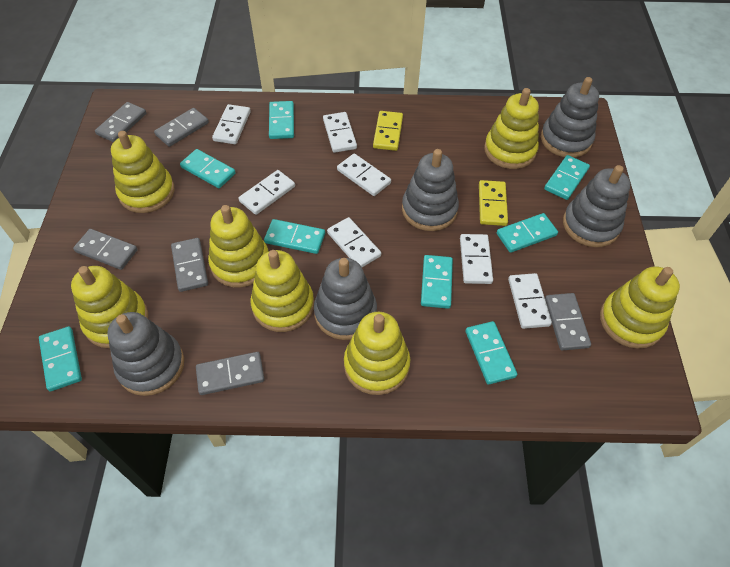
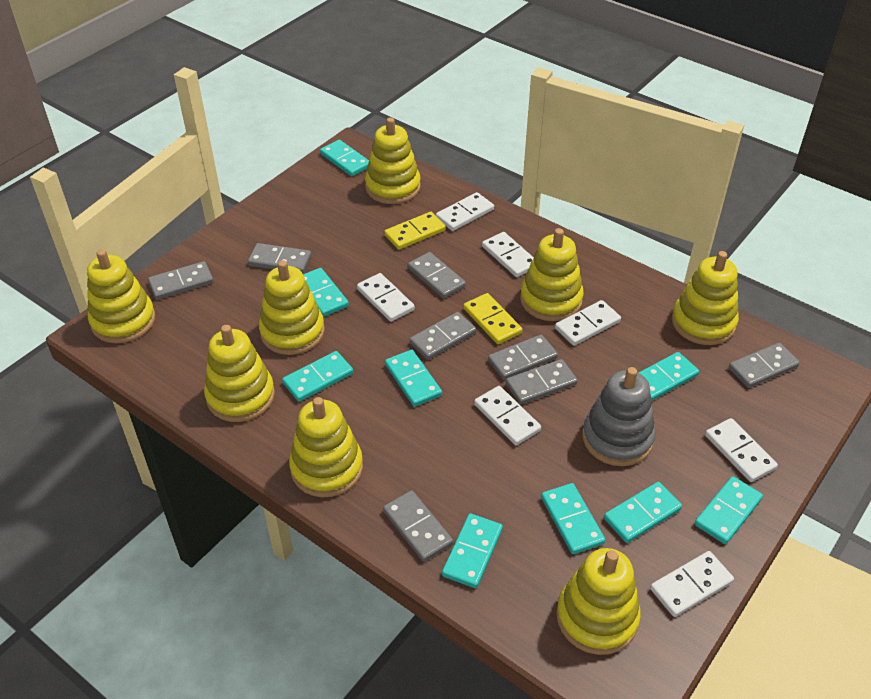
grey domino: [73,229,138,270] [95,102,146,142] [154,108,209,147] [171,238,208,292] [196,352,264,395] [545,293,591,350] = 6 -> [148,261,214,300] [248,243,311,274] [383,490,453,562] [408,252,466,299] [409,312,476,360] [488,335,558,380] [506,359,578,405] [729,343,800,388] = 8
grey stacking toy: [107,312,184,396] [314,258,377,340] [402,149,459,231] [541,77,599,158] [563,165,630,247] = 5 -> [582,367,656,466] = 1
turquoise domino: [39,326,82,391] [180,149,236,188] [264,219,325,254] [269,101,294,139] [421,255,453,309] [465,321,517,385] [497,213,558,253] [544,155,590,200] = 8 -> [282,351,353,402] [303,268,349,317] [320,140,369,176] [385,350,442,407] [442,514,503,588] [541,483,605,554] [604,482,682,543] [639,352,699,401] [695,476,763,544] = 9
yellow stacking toy: [71,266,148,348] [111,131,174,213] [208,205,269,288] [251,250,314,332] [344,312,410,395] [484,88,539,169] [600,266,680,349] = 7 -> [87,249,155,343] [204,325,275,422] [259,260,325,355] [289,397,363,497] [365,117,421,204] [520,228,584,321] [556,548,641,655] [672,251,739,345] = 8

